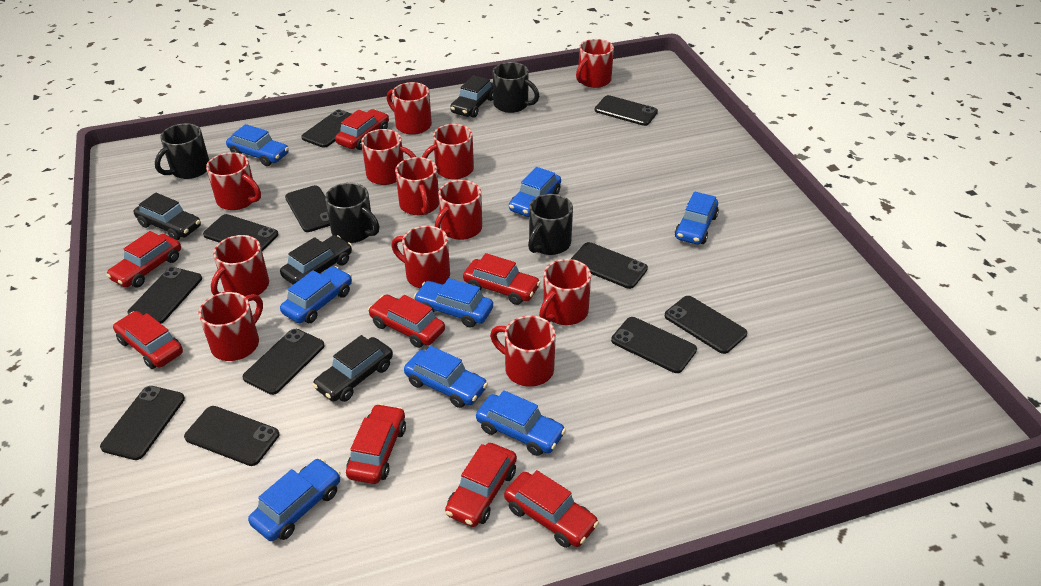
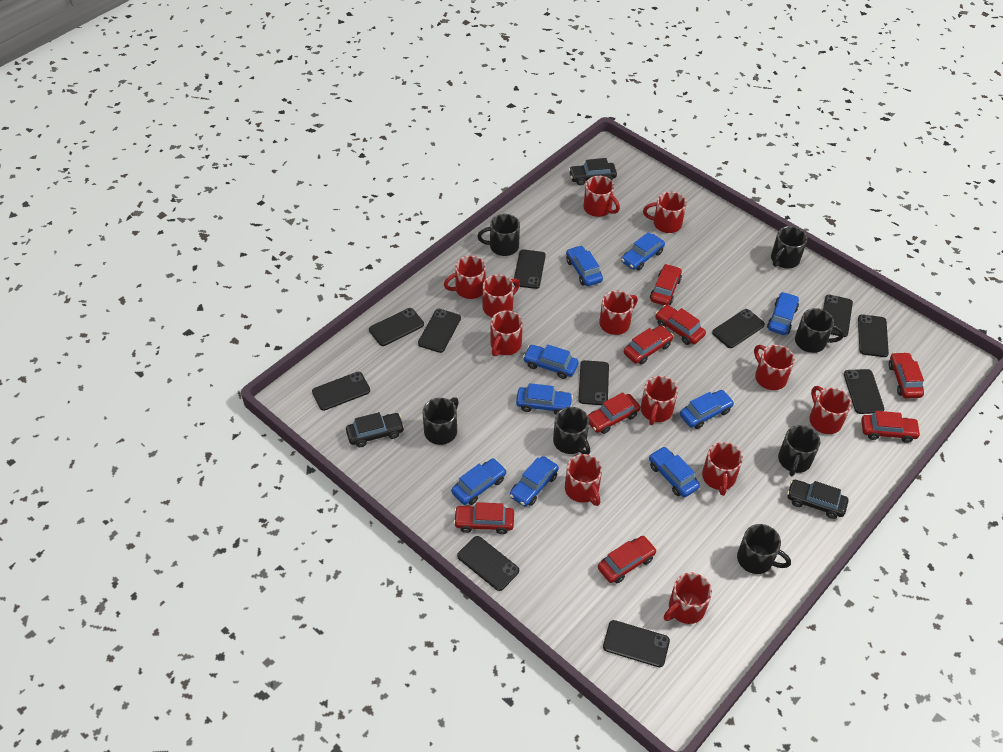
black car: [134,193,201,240] [280,235,352,285] [313,335,393,402] [450,75,493,118] = 4 -> [346,412,405,447] [569,158,617,186] [787,480,848,519] = 3
black mug: [155,123,209,179] [325,183,379,243] [493,62,539,113] [528,194,573,255] = 4 -> [423,397,459,445] [477,214,520,256] [553,407,590,455] [737,524,791,574] [771,226,807,269] [778,425,821,476] [795,308,844,353] = 7
blue car: [226,124,289,166] [248,458,340,541] [280,266,352,323] [404,346,488,408] [414,278,493,328] [476,390,566,456] [509,167,561,217] [675,191,719,245] = 8 -> [451,458,507,505] [510,456,559,507] [516,383,573,415] [523,344,579,379] [566,245,603,286] [621,232,665,271] [649,446,700,497] [680,390,734,429] [767,292,799,335] = 9

